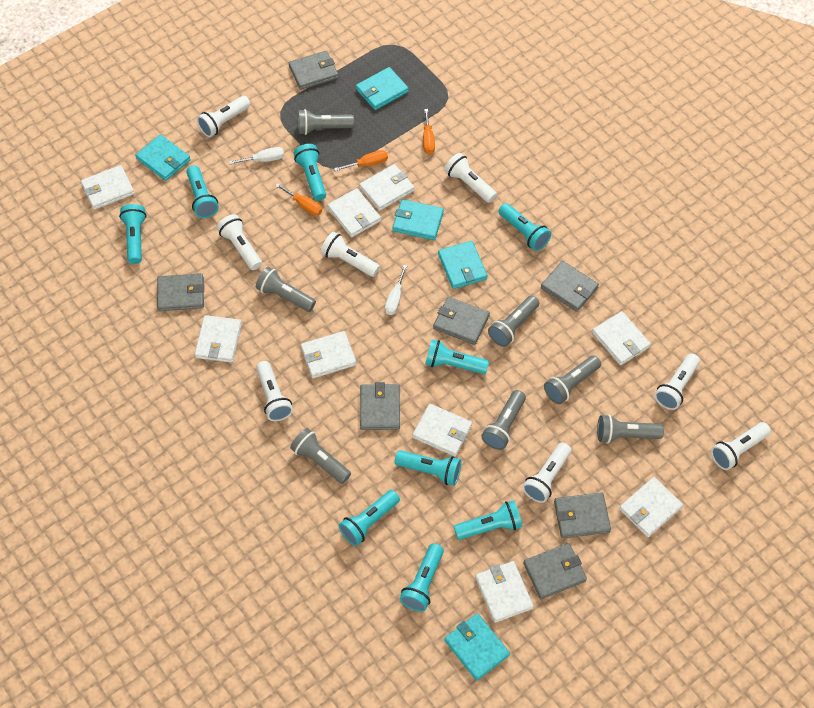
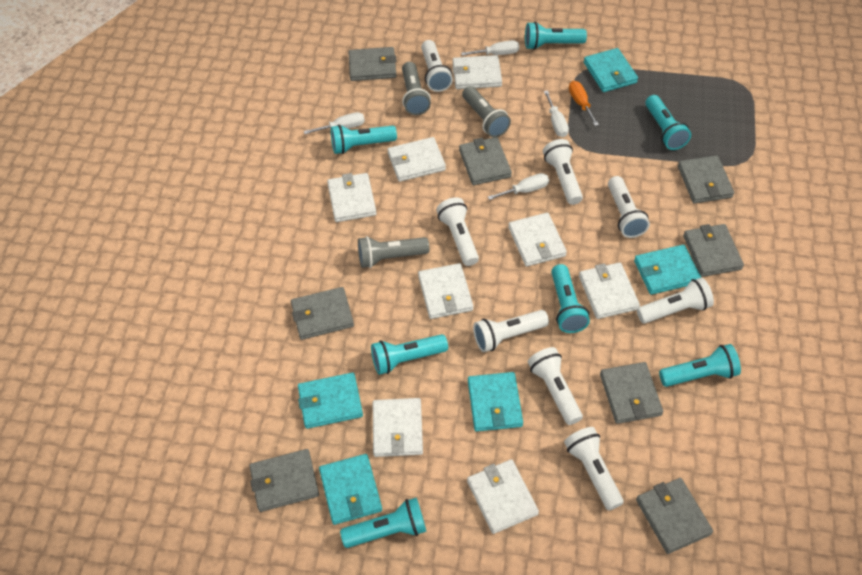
grey flashlight: [256,267,316,312] [290,428,351,484] [298,109,354,135] [481,390,526,450] [488,295,539,347] [544,355,601,404] [597,414,664,444] = 7 -> [358,236,429,268] [402,62,431,115] [462,86,511,137] = 3
grey wallet: [157,273,204,311] [289,51,338,90] [360,382,400,430] [433,297,490,345] [523,543,587,599] [541,261,599,312] [554,493,611,538] = 7 -> [249,449,319,512] [291,287,354,340] [348,47,397,81] [459,137,512,185] [600,362,663,424] [636,478,713,554] [678,155,734,204] [683,224,744,277] = 8
orange screwdriver: [276,184,322,216] [334,150,388,171] [423,109,435,154] = 3 -> [569,81,599,126] = 1
turquoise flashlight: [119,204,147,264] [186,165,219,218] [294,144,326,201] [339,490,400,546] [395,450,461,486] [400,543,444,612] [425,340,489,374] [454,500,522,540] [498,203,551,251] = 9 -> [331,125,397,154] [340,498,426,548] [371,334,448,375] [525,22,587,50] [551,264,590,333] [645,95,691,150] [659,344,741,387] = 7
white screwdriver: [229,147,284,164] [385,265,407,315] = 2 -> [304,112,365,134] [461,40,519,56] [488,173,549,200] [544,90,569,137] = 4
white wallet: [81,165,135,210] [194,315,242,363] [301,331,357,378] [327,188,381,237] [359,164,415,211] [412,404,472,457] [475,561,533,623] [592,311,651,365] [619,477,683,537] = 9 -> [327,173,377,222] [373,398,423,457] [387,137,446,182] [418,263,473,319] [452,55,502,89] [467,459,539,534] [508,213,567,267] [579,262,640,319] = 8

